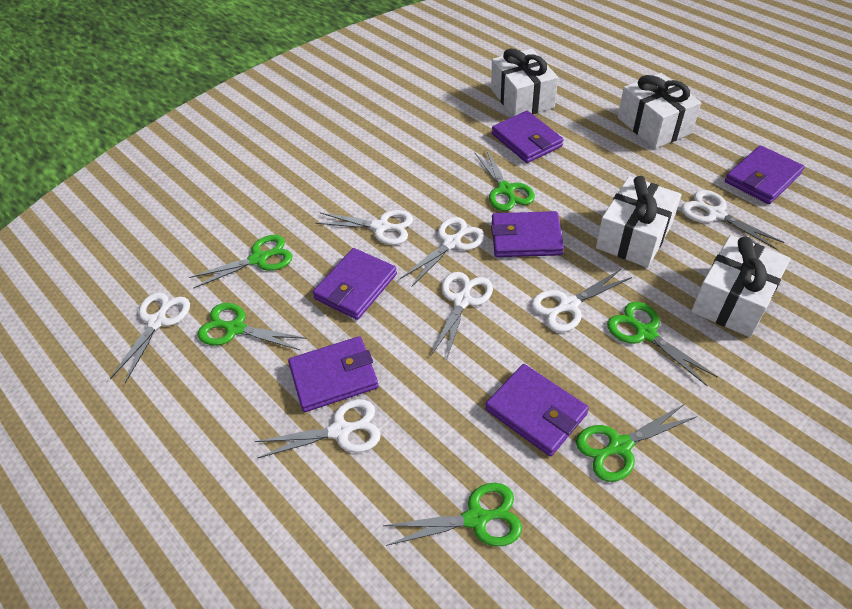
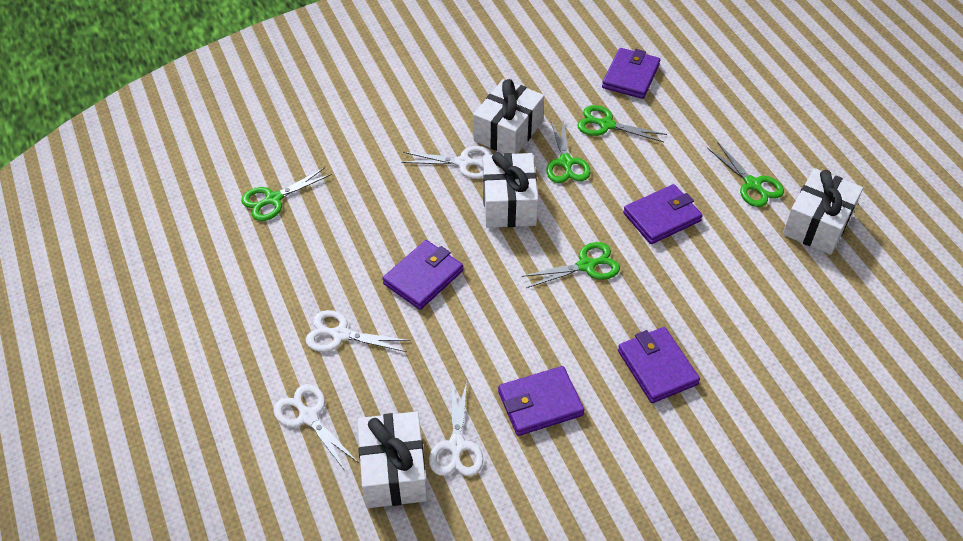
green scissors: [189,235,292,289] [198,303,307,350] [383,483,522,546] [475,148,535,211] [576,404,696,482] [607,302,718,386] = 6 -> [241,167,332,221] [521,242,620,288] [546,120,590,183] [577,105,667,142] [707,142,784,207] = 5
purple wallet: [288,336,379,412] [313,248,397,320] [485,364,589,456] [491,211,564,257] [492,111,564,163] [725,145,805,204] = 6 -> [382,240,463,310] [498,366,584,436] [602,48,660,99] [618,327,700,403] [623,184,703,244] = 5
white scissors: [110,292,190,383] [255,399,381,458] [315,210,413,245] [400,217,485,286] [431,272,493,358] [531,269,632,332] [681,190,785,250] = 7 -> [273,384,359,470] [306,310,411,352] [401,146,492,179] [429,381,483,476] = 4

